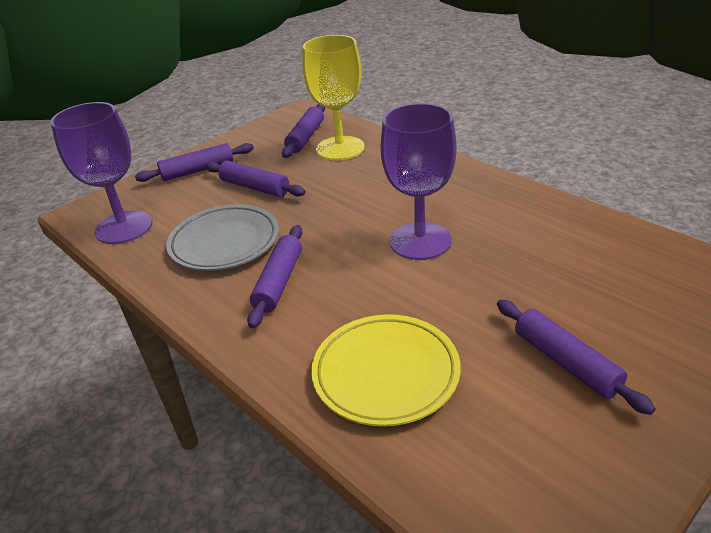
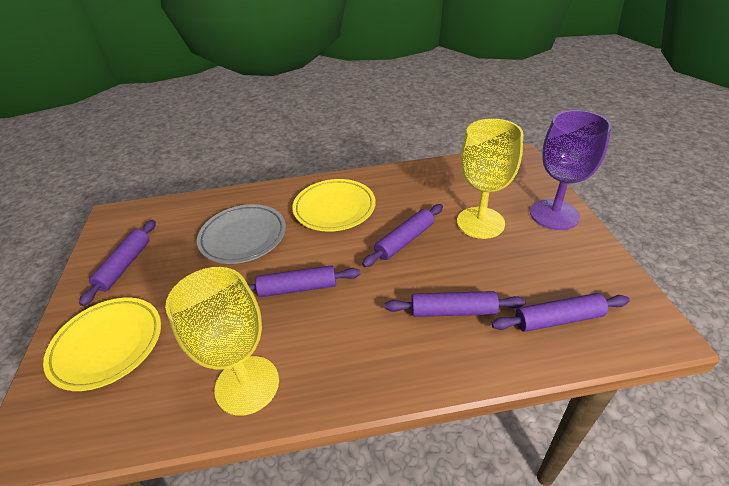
purple goblet: [50,102,152,244] [380,103,456,260] = 2 -> [530,110,612,230] = 1
yellow goblet: [303,35,365,161] = 1 -> [165,267,279,416] [457,119,523,239] = 2
yellow plate: [311,314,461,426] = 1 -> [43,298,161,391] [292,179,376,232] = 2

